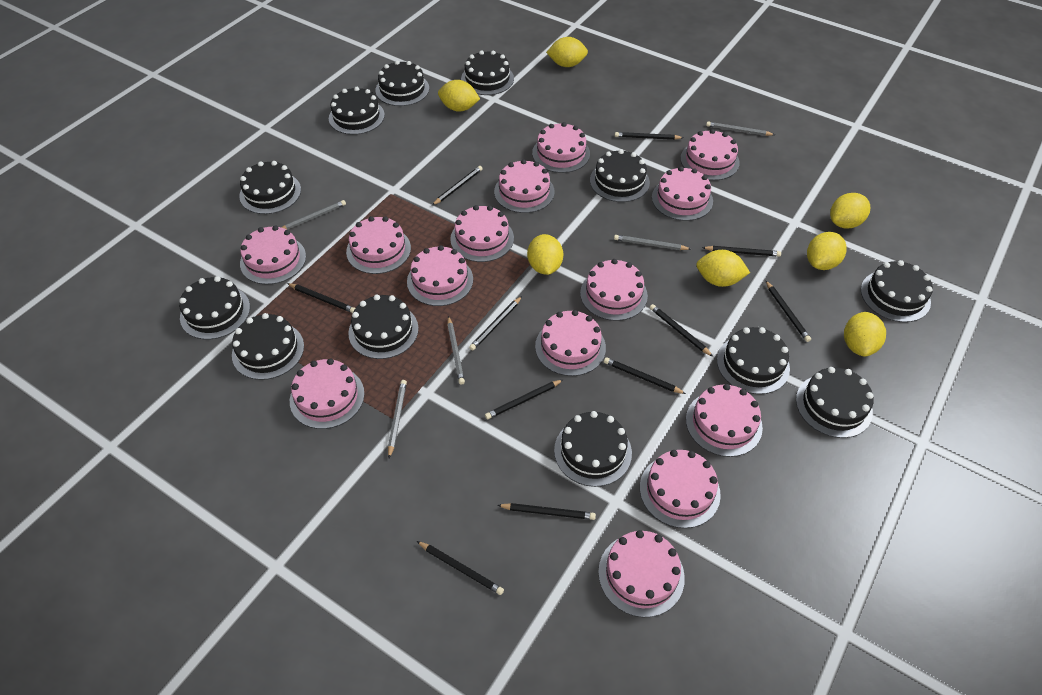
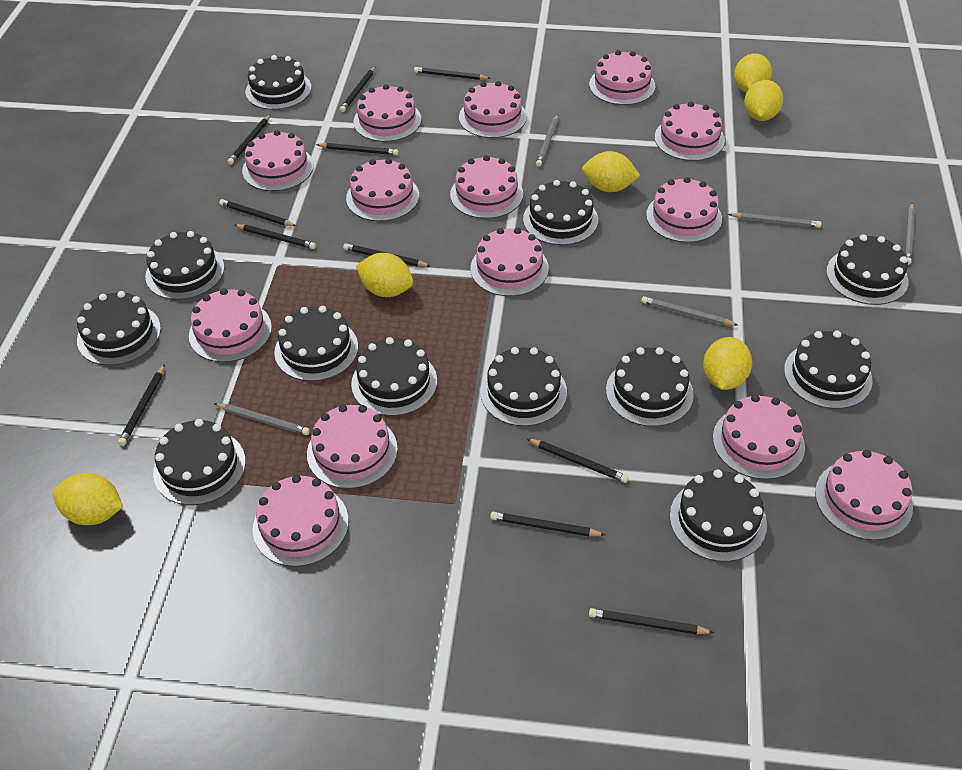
yellow lemon: [438,80,480,112] [527,234,563,275] [546,37,588,67] [696,250,750,287] [807,232,847,270] [830,193,871,228] [844,312,886,357] = 7 -> [53,473,123,525] [356,253,413,297] [582,151,640,192] [703,337,752,390] [734,53,772,93] [744,80,783,121] = 6

